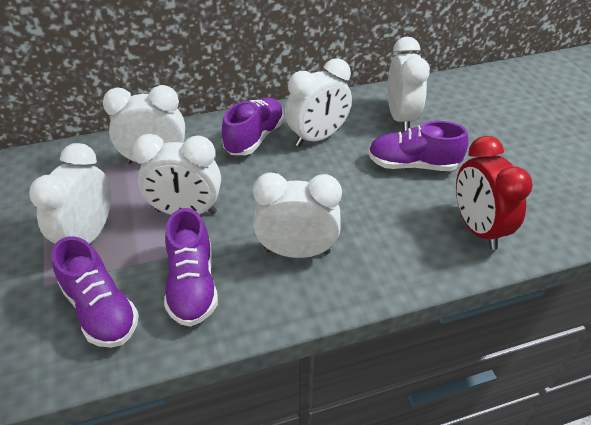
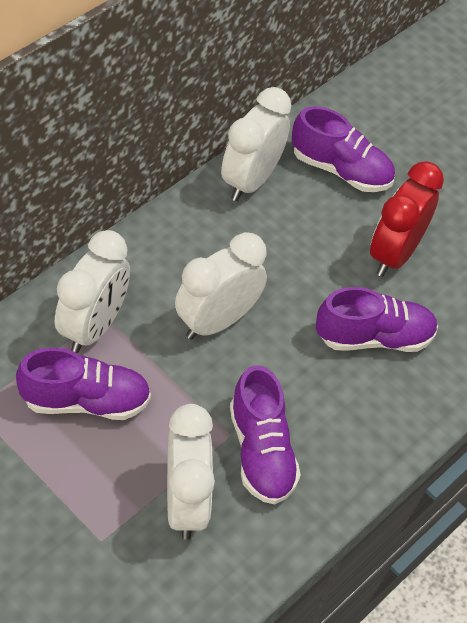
white clock: [29,143,111,244] [103,85,185,164] [132,134,221,215] [253,172,342,258] [285,58,352,147] [388,37,430,132] = 6 -> [55,230,130,353] [167,404,215,540] [175,232,267,339] [221,87,291,201] = 4

